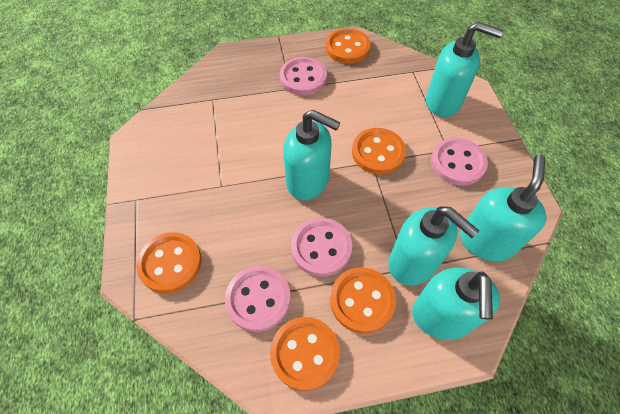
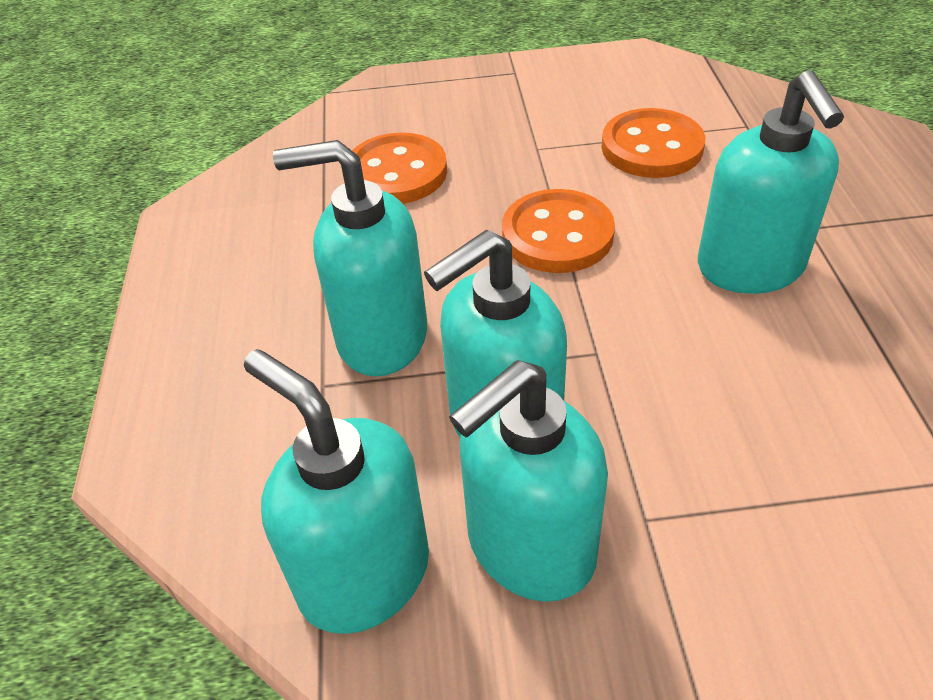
orange button: [136,232,202,293] [270,317,340,391] [326,28,371,64] [330,267,396,334] [352,128,406,175] = 5 -> [352,133,447,204] [502,189,615,273] [601,108,705,178] = 3
pink button: [225,266,291,332] [280,57,327,95] [291,218,352,277] [431,138,488,186] = 4 -> none = 0

